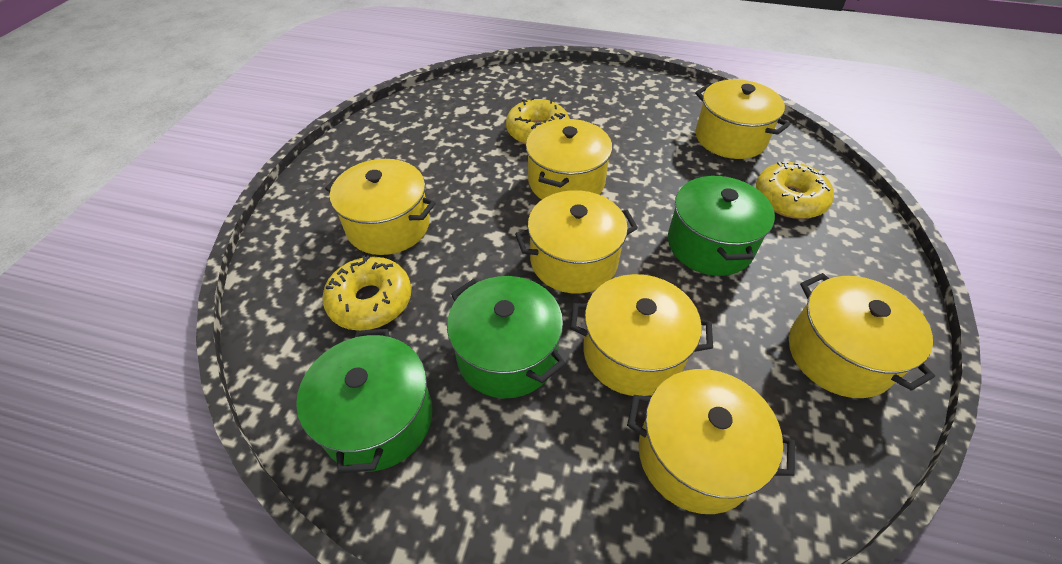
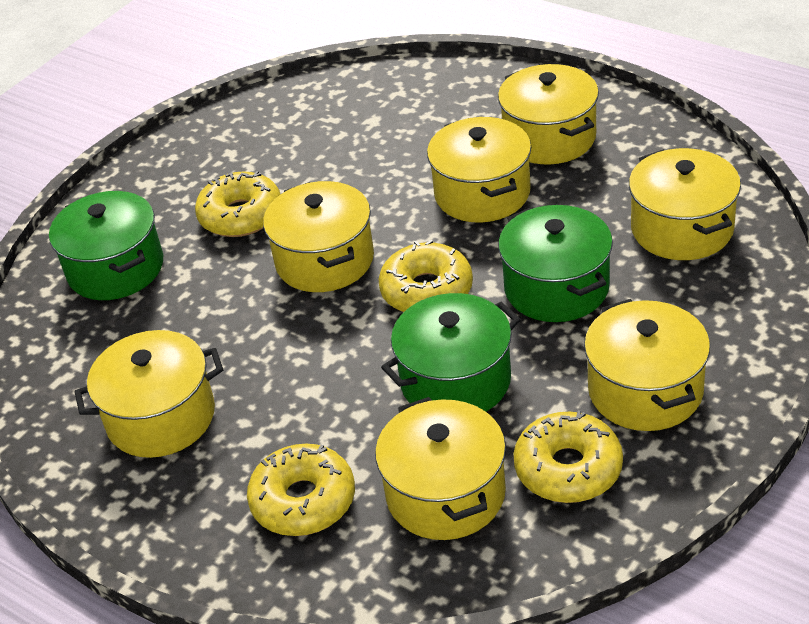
yellow donut: [322,255,411,331] [506,97,570,145] [756,162,834,219] = 3 -> [195,171,280,237] [247,444,355,536] [379,240,473,312] [513,410,623,503] = 4

